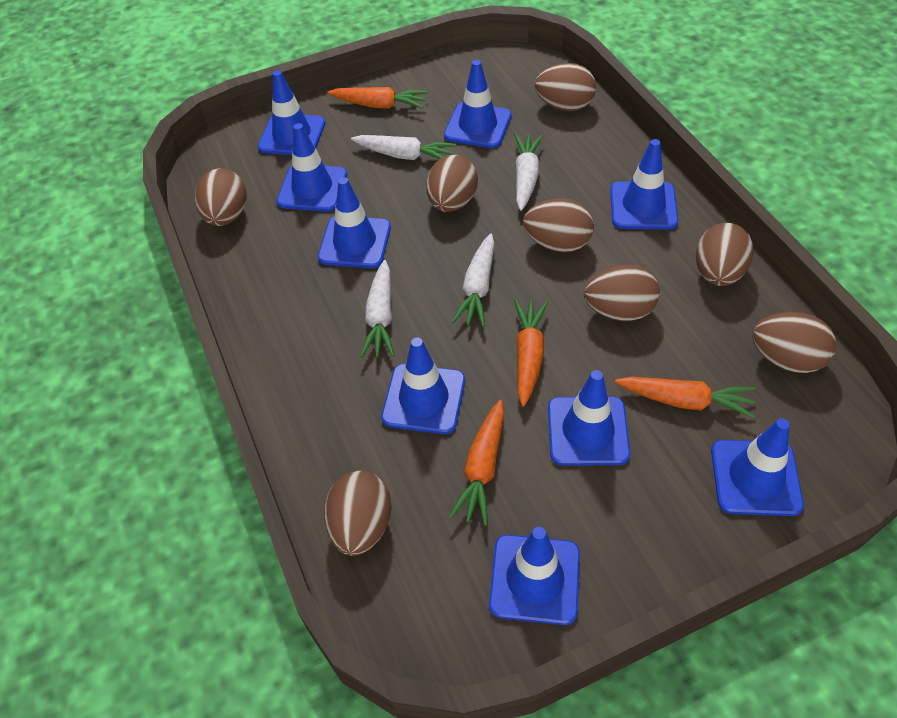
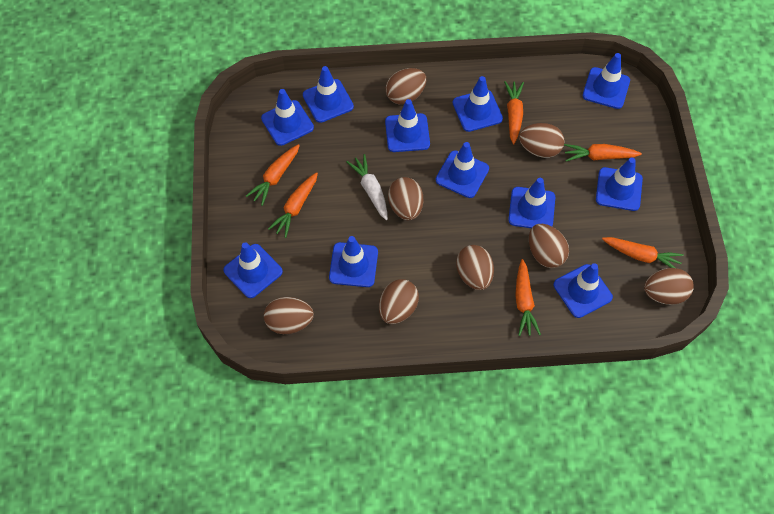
blue traffic cone: [258,70,325,155] [277,123,347,212] [318,177,391,268] [381,338,465,434] [444,60,512,148] [489,527,580,625] [548,370,630,466] [610,139,678,230] [711,418,804,516] = 9 -> [223,242,283,298] [261,89,314,146] [303,66,354,123] [329,236,378,287] [385,99,430,152] [436,142,489,198] [453,76,503,132] [508,178,555,228] [553,263,613,318] [582,53,630,109] [596,157,643,211] = 11
orange carrot: [327,87,428,109] [449,400,504,526] [514,300,548,406] [615,377,755,418] = 4 -> [246,144,300,206] [268,172,318,238] [504,81,524,144] [515,259,541,336] [564,144,642,161] [602,237,684,268] = 6
white carrot: [351,135,456,160] [360,260,395,358] [452,233,495,327] [514,134,543,211] = 4 -> [346,154,388,220] = 1

